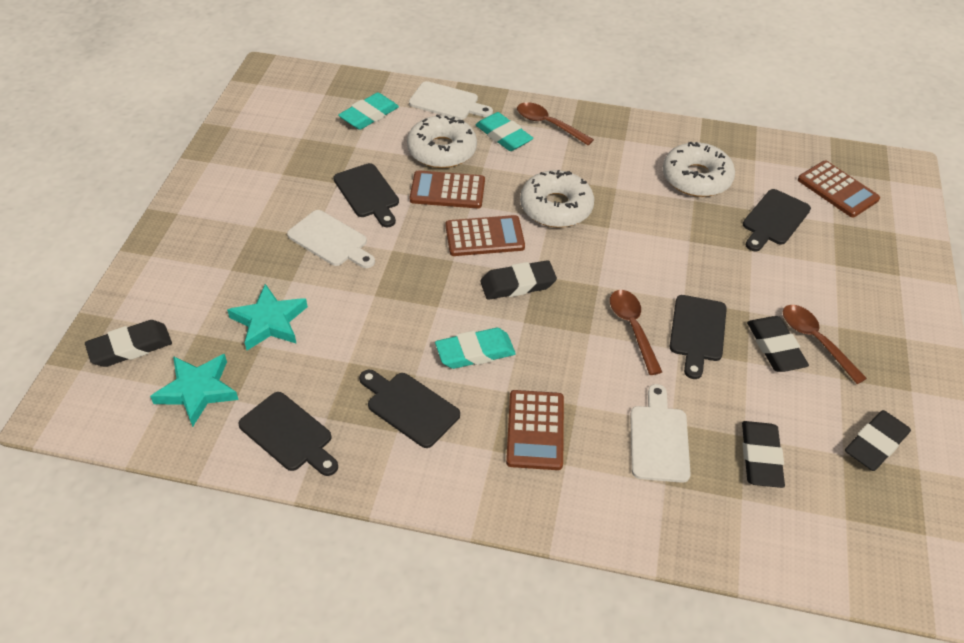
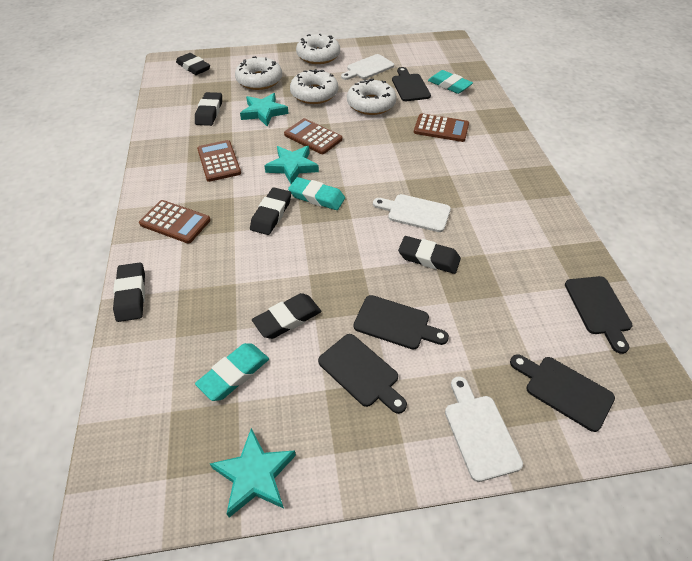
black eraser: [85,320,172,367] [480,260,557,300] [742,421,785,488] [747,316,809,372] [845,410,911,471] = 5 -> [113,263,145,322] [176,53,210,75] [195,92,222,126] [250,187,291,235] [252,293,321,339] [398,236,461,274] = 6
brown spoon: [517,102,594,145] [610,290,662,375] [783,305,867,384] = 3 -> none = 0
turquoise star: [150,354,239,427] [227,284,308,350] = 2 -> [210,428,296,518] [240,93,289,126] [264,146,319,184] = 3
white donut: [407,114,477,168] [520,170,594,228] [663,142,735,197] = 3 -> [235,56,282,90] [290,69,338,104] [296,34,340,64] [347,78,397,115] = 4

